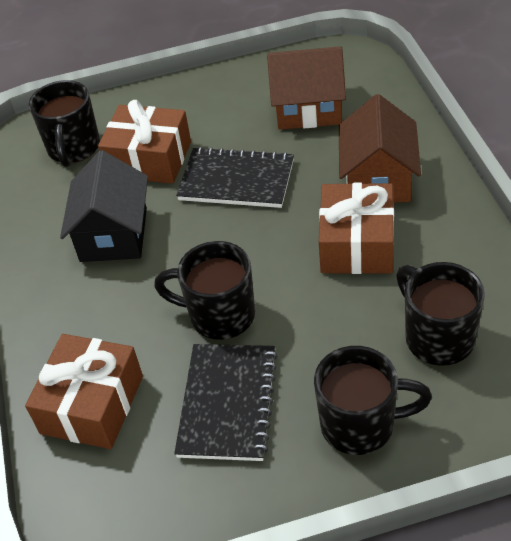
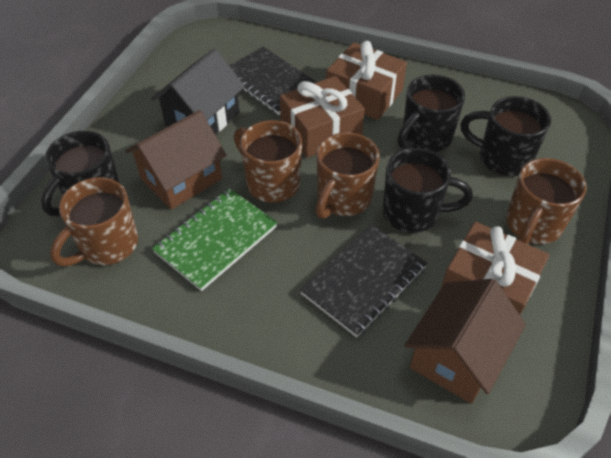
brown mug: none = 0 -> [50,177,138,266] [234,120,302,203] [316,132,380,219] [506,158,586,244] = 4
green notebook: none = 0 -> [152,188,278,291] = 1

